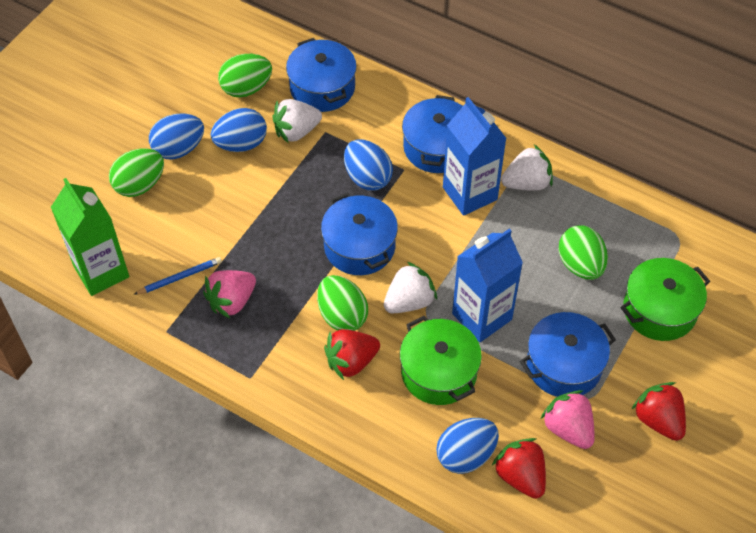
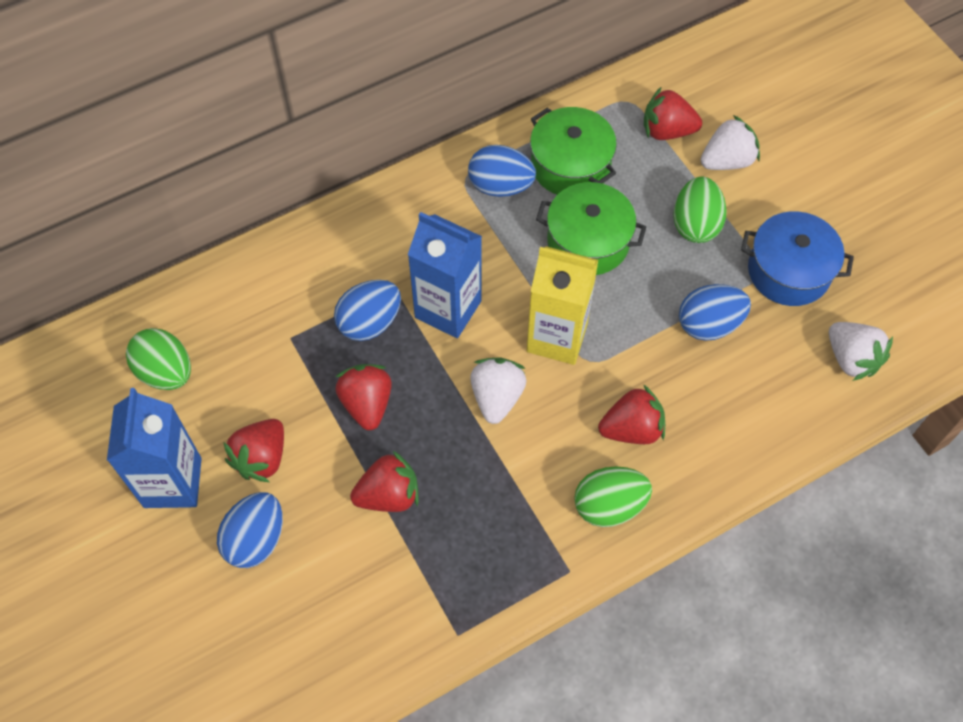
blue pencil: [134,257,222,295] = 1 -> none = 0
blue pot: [286,38,357,112] [321,193,398,275] [402,95,463,173] [520,312,616,397] = 4 -> [741,211,854,306] = 1
green carton: [51,178,129,296] = 1 -> none = 0
green egg: [109,148,164,197] [218,54,272,98] [317,275,368,331] [558,225,608,280] = 4 -> [126,328,191,390] [574,466,652,527] [673,177,727,243] = 3
pink strawberry: [203,270,256,319] [541,390,595,449] = 2 -> none = 0
red strawberry: [324,329,380,380] [492,438,546,499] [631,382,686,441] = 3 -> [223,419,284,482] [335,364,392,430] [350,451,419,512] [598,384,665,444] [644,86,702,140] = 5
yellow carton: none = 0 -> [527,246,598,365] = 1

